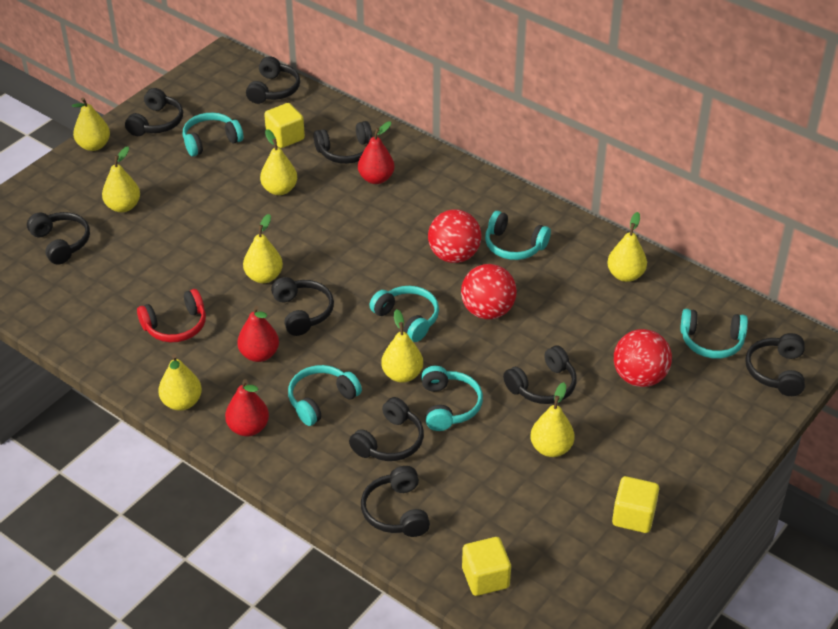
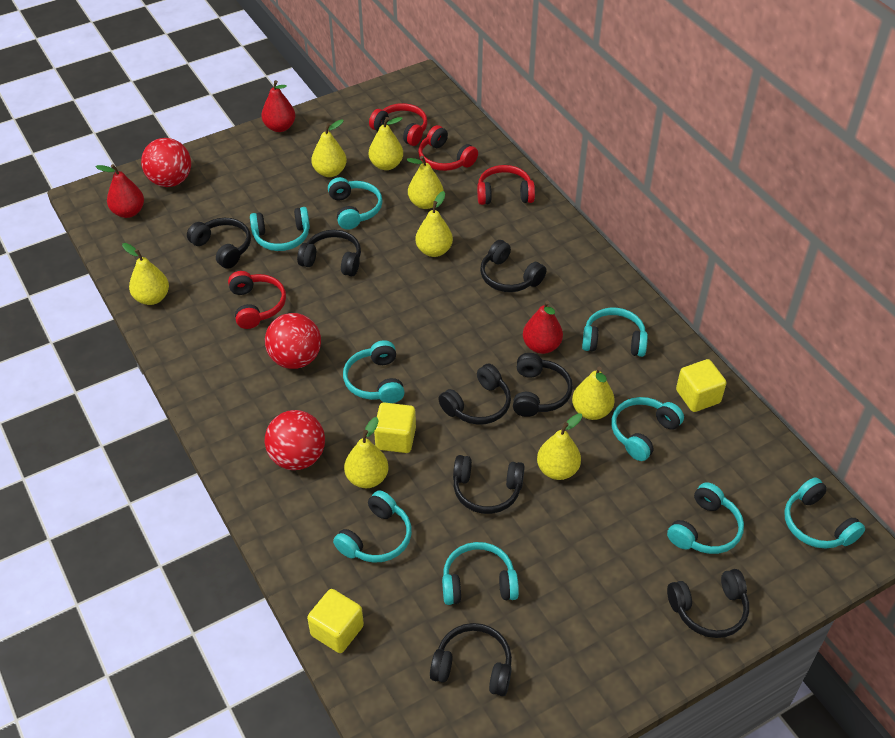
black headphones: [27,212,90,265] [125,88,183,136] [246,56,300,104] [271,277,334,336] [313,121,372,164] [349,397,424,461] [361,466,430,537] [503,345,577,404] [745,333,805,396] = 9 -> [187,218,251,269] [297,230,361,277] [430,623,512,696] [438,363,511,425] [453,455,525,514] [480,240,546,292] [513,353,573,417] [667,569,749,638] = 8
red headphones: [137,289,206,342] = 1 -> [228,271,286,329] [369,103,428,146] [418,125,478,171] [477,165,535,205] = 4
turquoise headphones: [183,112,243,156] [288,365,362,426] [369,286,439,342] [421,366,483,431] [485,211,551,260] [680,309,748,359] = 6 -> [250,207,310,251] [328,177,383,230] [333,490,412,563] [343,340,405,403] [442,542,519,605] [582,308,648,357] [611,397,684,461] [667,482,744,554] [784,477,865,548] = 9

